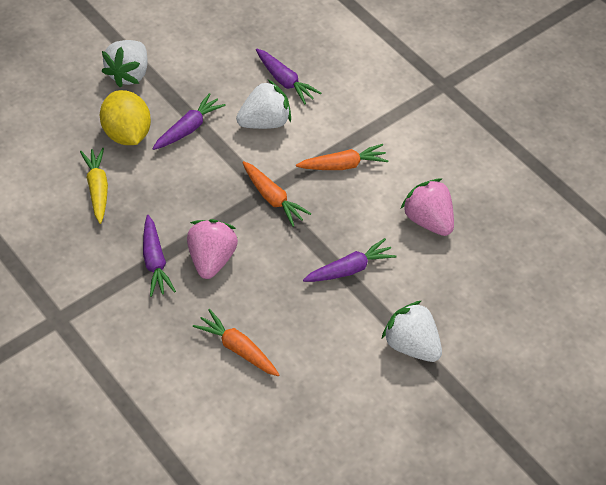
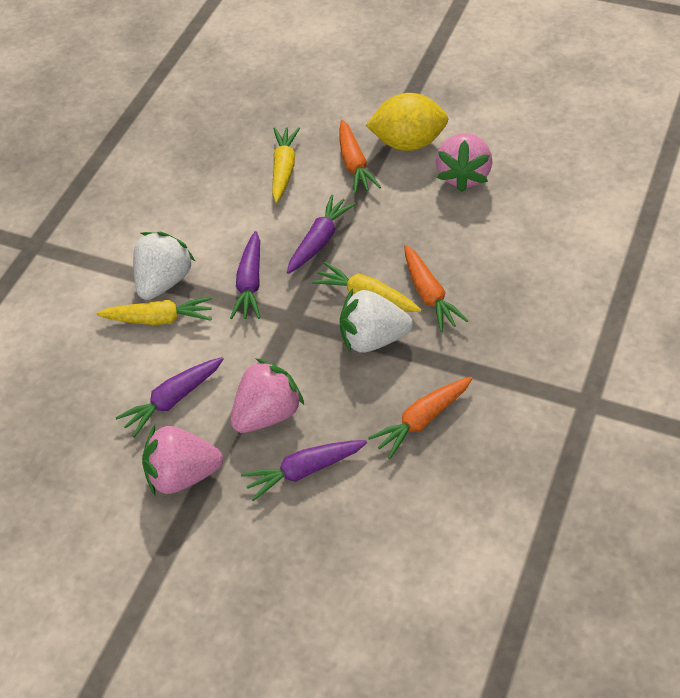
pink strawberry: [187,219,238,279] [401,179,454,236] = 2 -> [142,425,223,495] [231,358,304,433] [436,133,492,193] = 3
white strawberry: [101,40,148,87] [236,80,291,129] [382,301,442,362] = 3 -> [133,232,195,300] [340,288,413,353] = 2
yellow carrot: [80,148,108,224] = 1 -> [97,297,213,325] [272,127,300,203] [312,262,422,312] = 3

